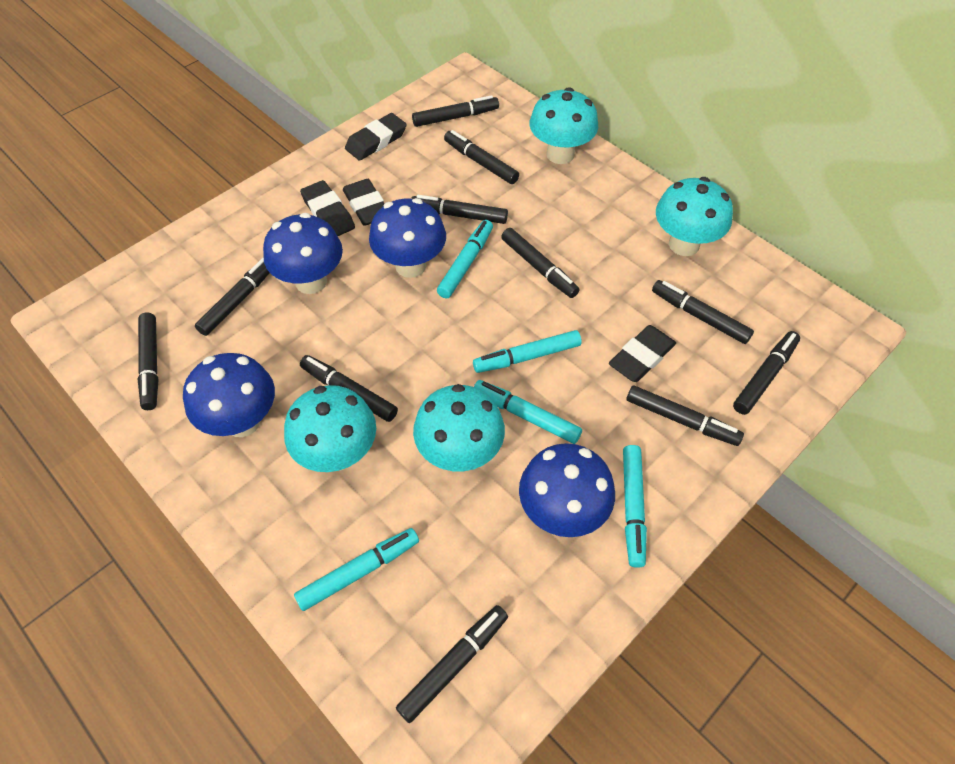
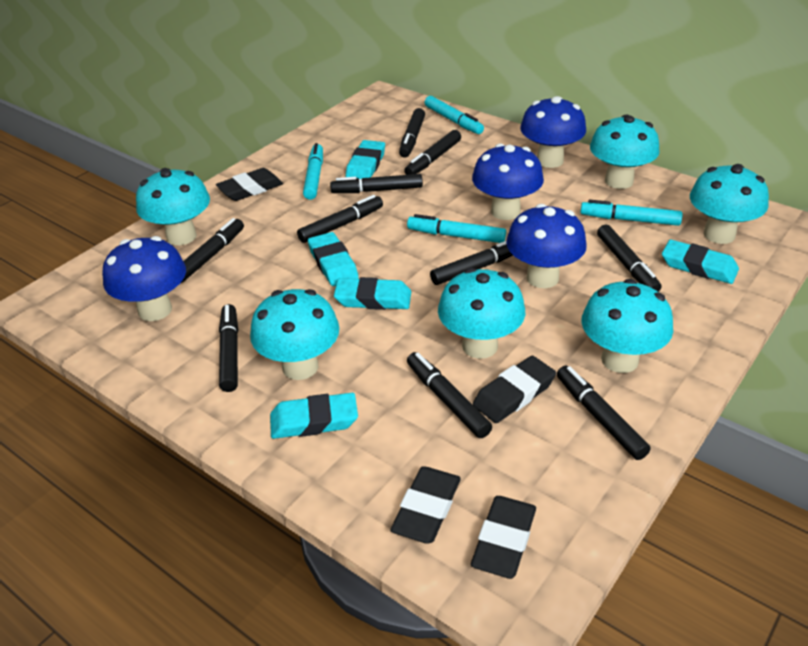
black marker: [138,312,159,410] [195,257,270,336] [300,355,398,422] [396,605,508,723] [411,195,508,224] [412,95,499,127] [444,130,519,184] [501,228,579,298] [626,385,744,446] [652,280,754,344] [733,331,800,415] = 11 -> [181,218,244,283] [219,304,238,392] [297,195,383,243] [330,174,423,193] [399,108,425,158] [404,130,461,175] [407,352,492,438] [430,241,513,285] [557,365,651,460] [597,225,662,292] = 10
turquoise eraser: none = 0 -> [270,393,358,439] [308,232,359,286] [334,277,411,310] [346,140,385,179] [662,240,739,284] = 5
turquoise marker: [294,528,419,611] [437,220,493,298] [473,330,582,373] [474,380,582,444] [623,445,647,568] = 5 -> [303,143,323,200] [407,214,506,243] [425,96,484,134] [580,200,683,226] = 4
turquoise mushroom: [284,385,376,472] [413,384,505,471] [530,87,598,164] [656,177,733,256] = 4 -> [136,168,210,245] [250,289,339,380] [438,268,525,359] [581,279,673,373] [590,115,660,189] [690,164,769,244] = 6

